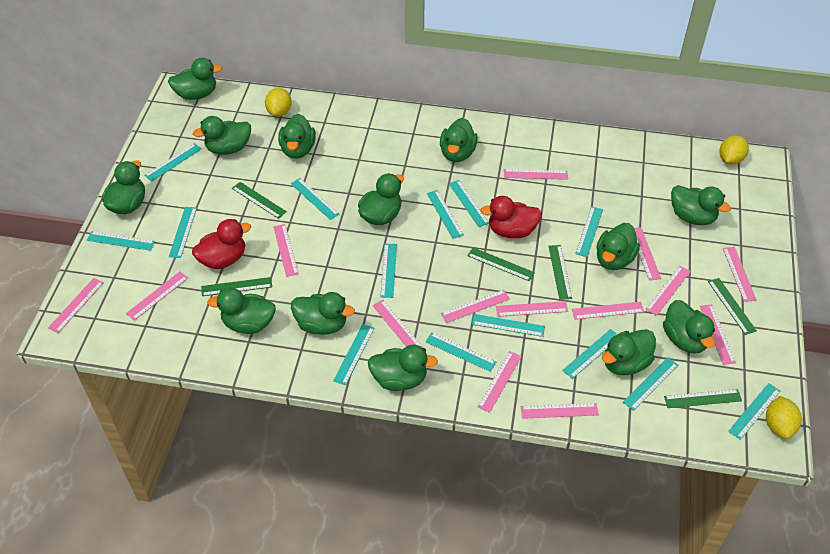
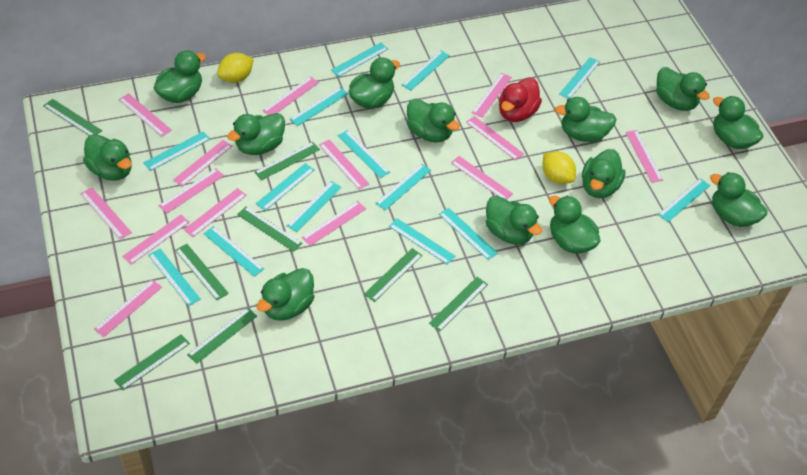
green ruler: [201,277,272,296] [232,182,287,219] [467,247,535,281] [549,245,572,300] [664,389,742,408] [708,278,757,335] = 6 -> [43,99,102,135] [114,334,190,390] [175,244,229,300] [187,307,257,364] [237,206,302,252] [254,142,320,180] [364,248,423,302] [429,277,488,332] = 8
red duck: [192,219,251,269] [480,196,542,238] = 2 -> [499,78,542,122] = 1
yellow lemon: [265,88,292,117] [719,135,749,165] [766,396,802,439] = 3 -> [217,53,254,83] [543,151,576,184] = 2

